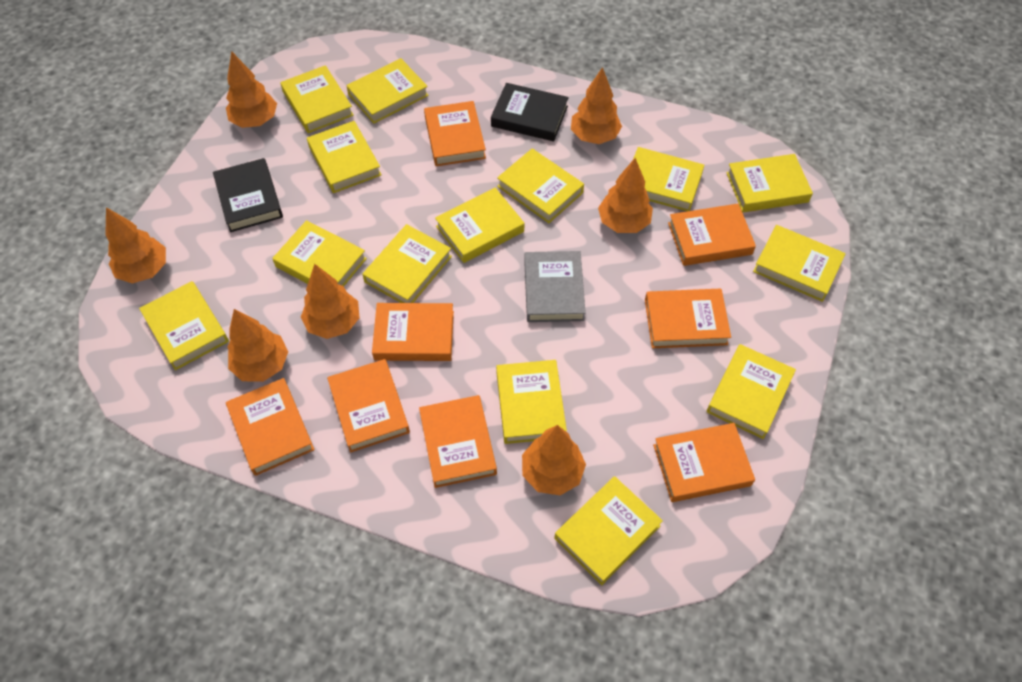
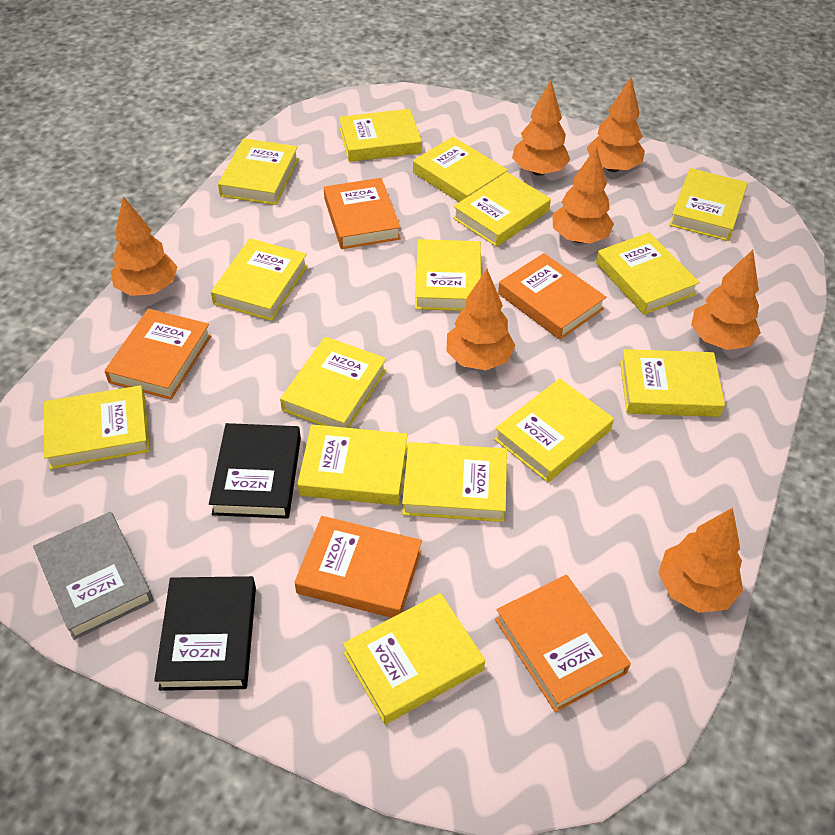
orange book: [226,378,315,476] [327,359,410,452] [372,303,454,361] [419,395,497,488] [424,101,486,166] [645,289,731,348] [653,423,755,502] [668,204,756,266] = 8 -> [105,308,212,400] [295,516,422,618] [324,178,401,249] [495,575,631,712] [498,253,607,340] = 5
yellow book: [139,281,229,370] [272,220,367,286] [280,65,354,133] [307,121,382,193] [346,58,429,123] [362,224,452,303] [435,188,524,263] [496,360,567,444] [497,149,584,223] [554,476,663,585] [633,147,704,211] [707,344,796,439] [726,154,813,212] [753,225,846,302] = 14 -> [44,385,150,469] [211,238,308,321] [218,138,299,205] [280,337,386,428] [298,424,408,505] [339,109,422,162] [343,593,485,724] [402,442,507,522] [413,137,508,202] [415,239,481,311] [453,172,551,247] [494,378,614,482] [596,232,700,315] [620,349,725,417] [669,168,748,241] = 15

